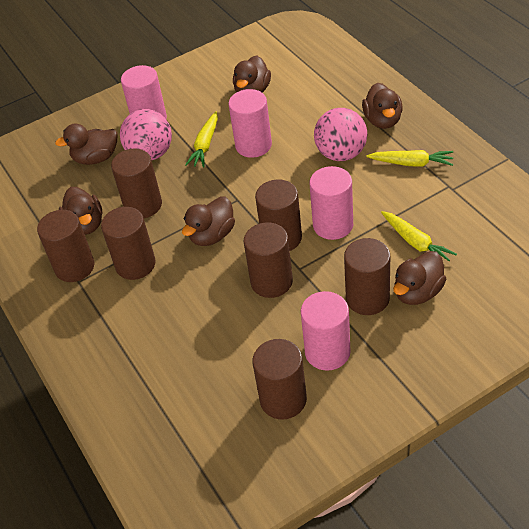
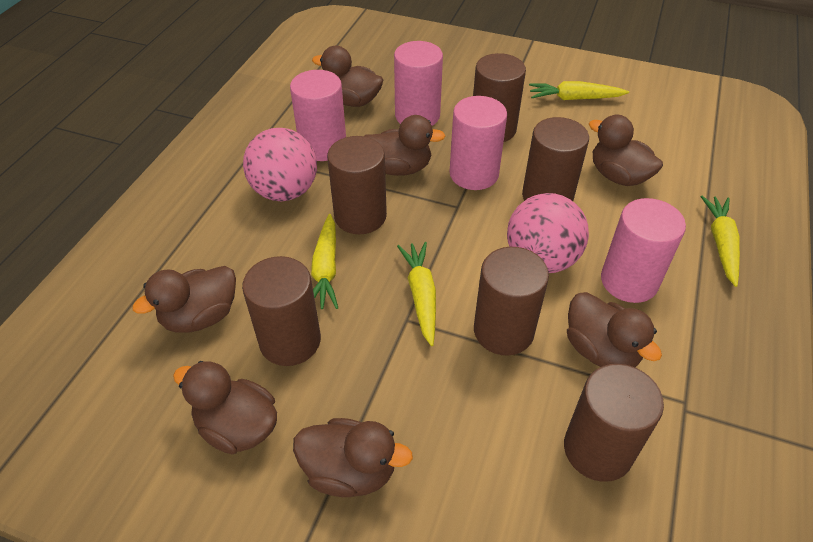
brown cylinder: [37,210,94,282] [101,207,156,280] [111,148,162,218] [244,222,293,298] [252,339,307,419] [255,180,302,251] [344,238,390,315] = 7 -> [242,256,321,366] [327,136,387,234] [473,53,526,142] [474,247,549,356] [522,117,589,201] [564,364,664,482] = 6
brown duck: [55,124,117,165] [59,187,102,235] [182,197,235,246] [233,55,271,93] [362,83,403,129] [393,251,446,305] = 6 -> [132,266,236,333] [173,361,277,454] [293,418,413,497] [312,46,383,107] [365,115,445,176] [567,292,662,367] [589,115,663,186] = 7
yellow carrot: [185,111,218,167] [367,150,454,167] [381,211,457,261] = 3 -> [311,214,338,309] [397,242,436,346] [529,81,629,100] [700,195,740,287] = 4

